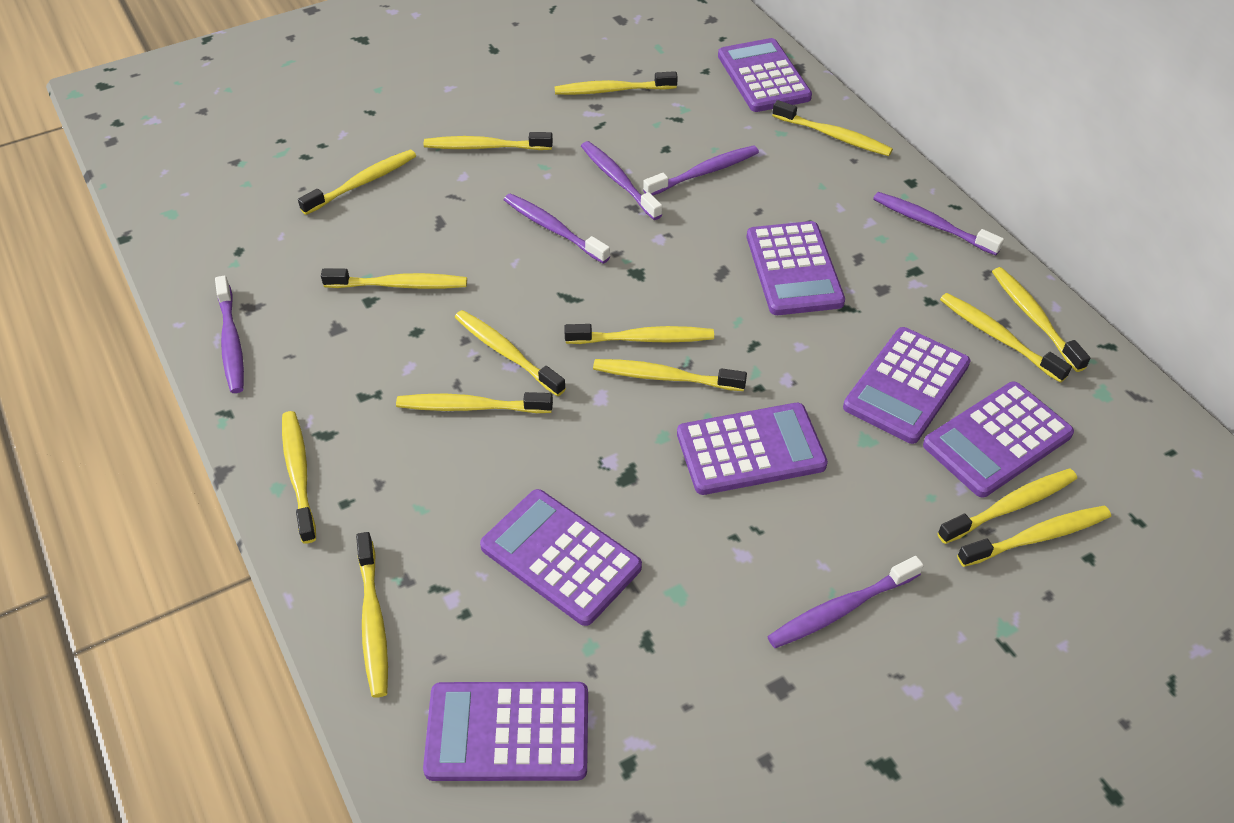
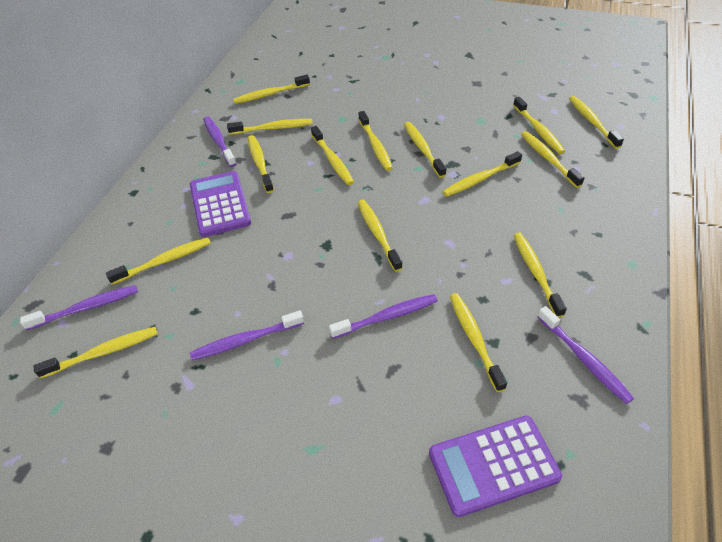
purple calculator: [423,682,588,781] [480,489,642,626] [677,403,828,495] [718,38,812,112] [747,221,845,315] [843,327,970,444] [923,382,1074,497] = 7 -> [190,171,251,237] [429,416,562,517] = 2
purple toothbrush: [215,275,244,393] [504,193,610,264] [581,141,662,220] [643,145,759,195] [767,556,924,648] [873,192,1004,255] = 6 -> [20,285,138,330] [190,310,304,361] [203,116,236,167] [329,294,438,339] [537,306,634,404] = 5

